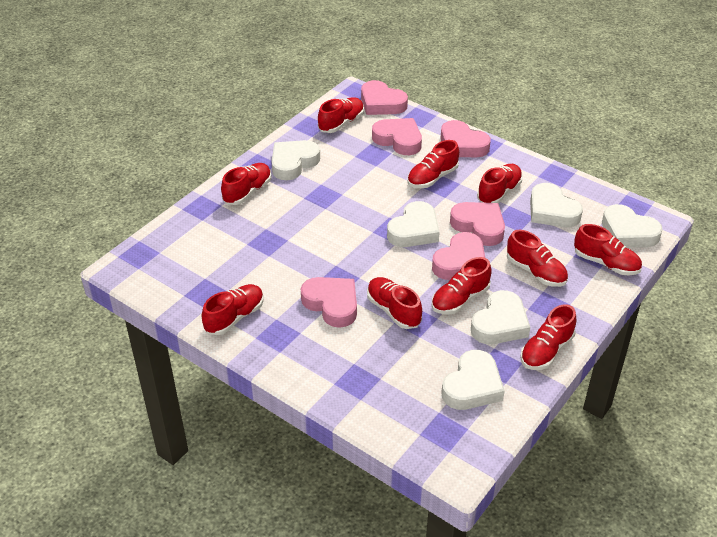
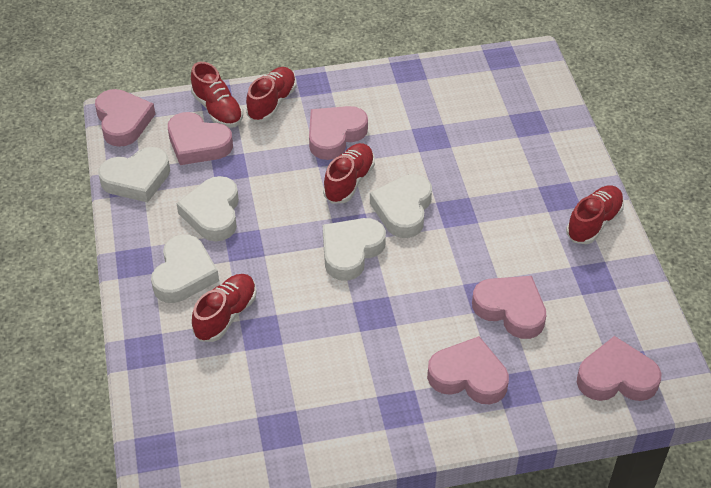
red shoe: [202,284,264,335] [221,163,271,205] [318,97,364,133] [367,277,422,329] [407,140,459,188] [431,257,492,315] [477,164,523,203] [507,230,568,287] [520,304,576,370] [574,224,642,275] = 10 -> [191,62,243,128] [192,274,257,342] [246,67,296,122] [323,143,375,203] [566,185,624,244] = 5
white heart: [272,140,320,180] [387,201,440,247] [441,350,505,410] [471,290,530,344] [530,183,583,227] [602,204,663,248] = 6 -> [98,147,170,203] [151,234,219,303] [177,176,239,241] [323,218,386,281] [370,174,432,238] = 5

